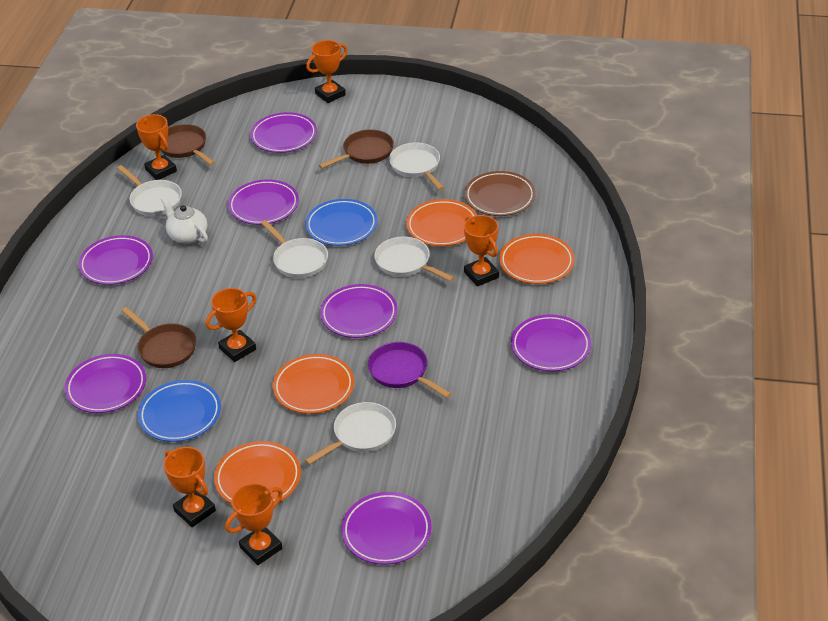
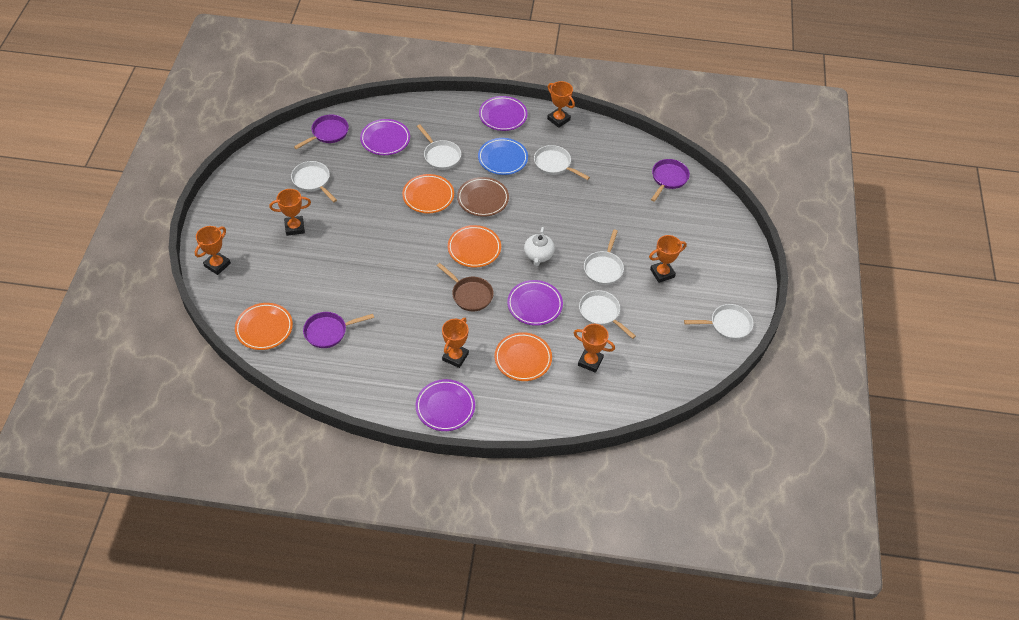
blue plate: [138,380,221,442] [305,199,378,246] = 2 -> [478,138,528,175] = 1
brown pan: [122,307,196,368] [161,124,215,165] [319,129,394,169] = 3 -> [437,263,494,311] = 1
purple pan: [368,342,452,398] = 1 -> [294,115,349,149] [303,312,374,348] [651,159,690,202] = 3
purple plate: [65,354,146,413] [79,235,153,285] [228,179,299,225] [250,112,317,153] [320,284,397,338] [341,492,432,565] [511,314,591,371] = 7 -> [360,119,410,155] [416,379,475,431] [479,96,528,131] [507,280,563,326] = 4
white pan: [117,165,182,216] [261,220,328,278] [305,402,396,465] [374,237,455,282] [389,142,444,190] = 5 -> [291,161,337,202] [417,124,461,170] [534,145,590,180] [579,290,636,339] [584,230,624,285] [684,304,753,340] = 6

